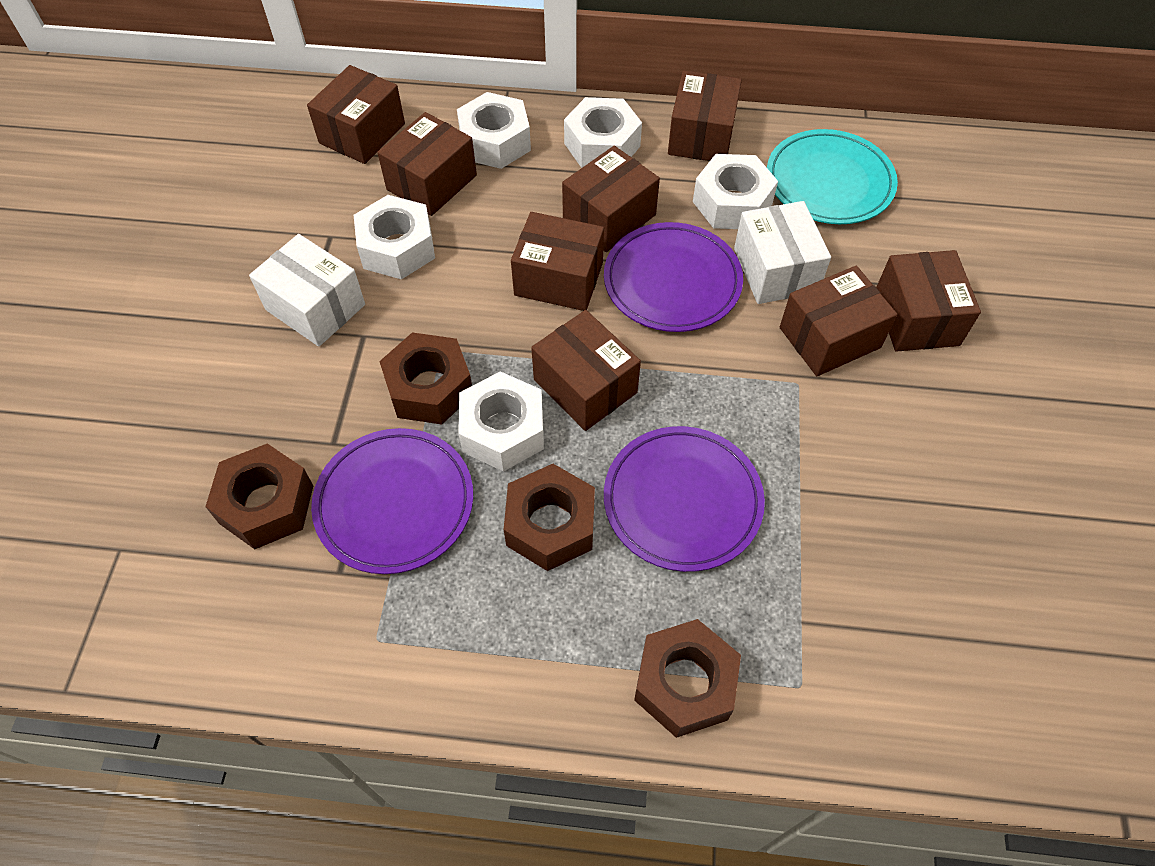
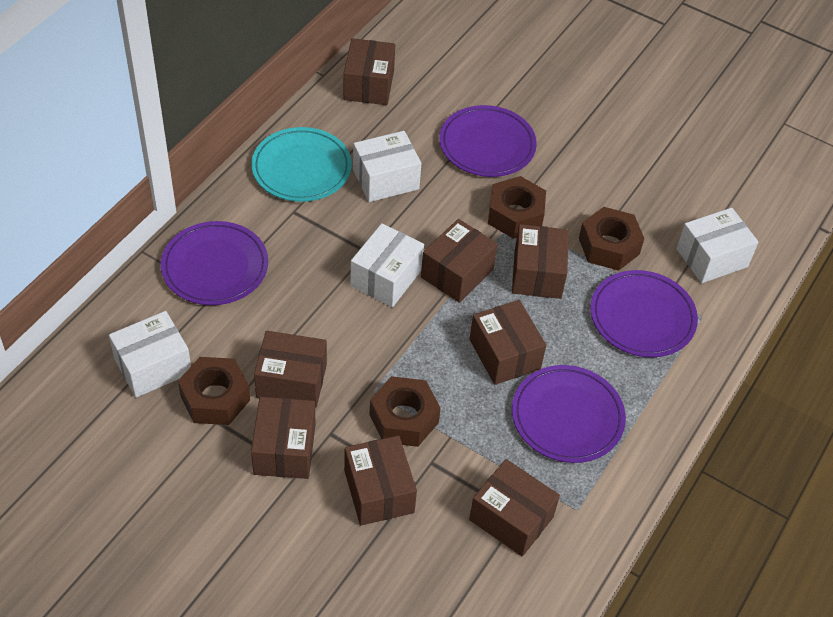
purple plate: [311,428,473,574] [604,222,743,332] [604,426,765,572] = 3 -> [161,221,268,305] [439,105,537,177] [512,365,626,463] [590,270,698,357] = 4
white box: [249,234,365,347] [734,201,831,304] = 2 -> [109,311,191,398] [350,223,424,307] [353,131,421,202] [676,208,758,283] = 4
white nut: [354,195,435,280] [457,92,531,169] [458,371,544,472] [564,97,642,168] [693,154,778,229] = 5 -> none = 0

